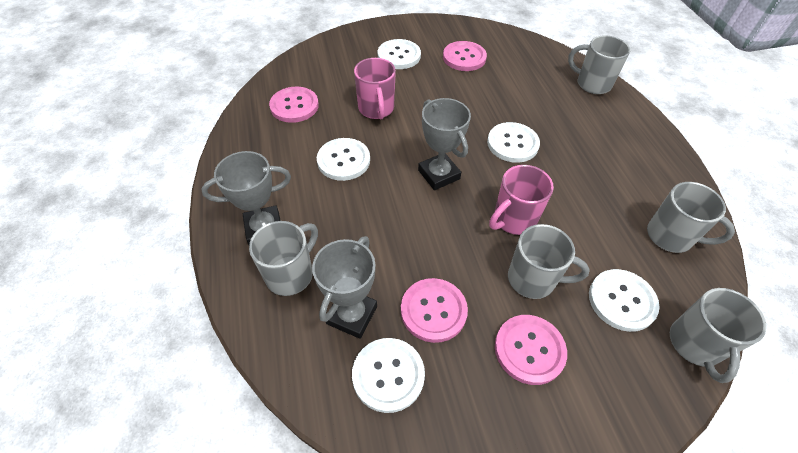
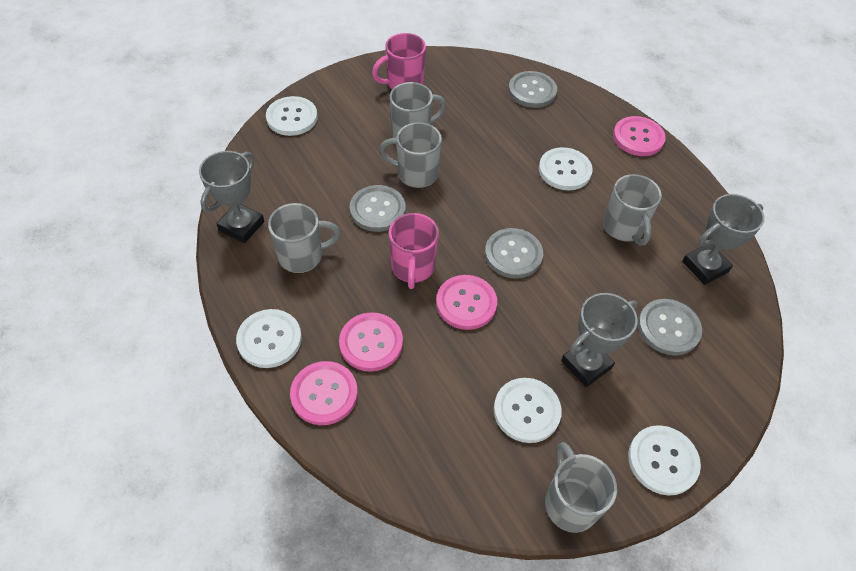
grey button: none = 0 -> [350,185,406,232] [485,228,543,279] [508,71,557,108] [638,299,702,356] = 4

